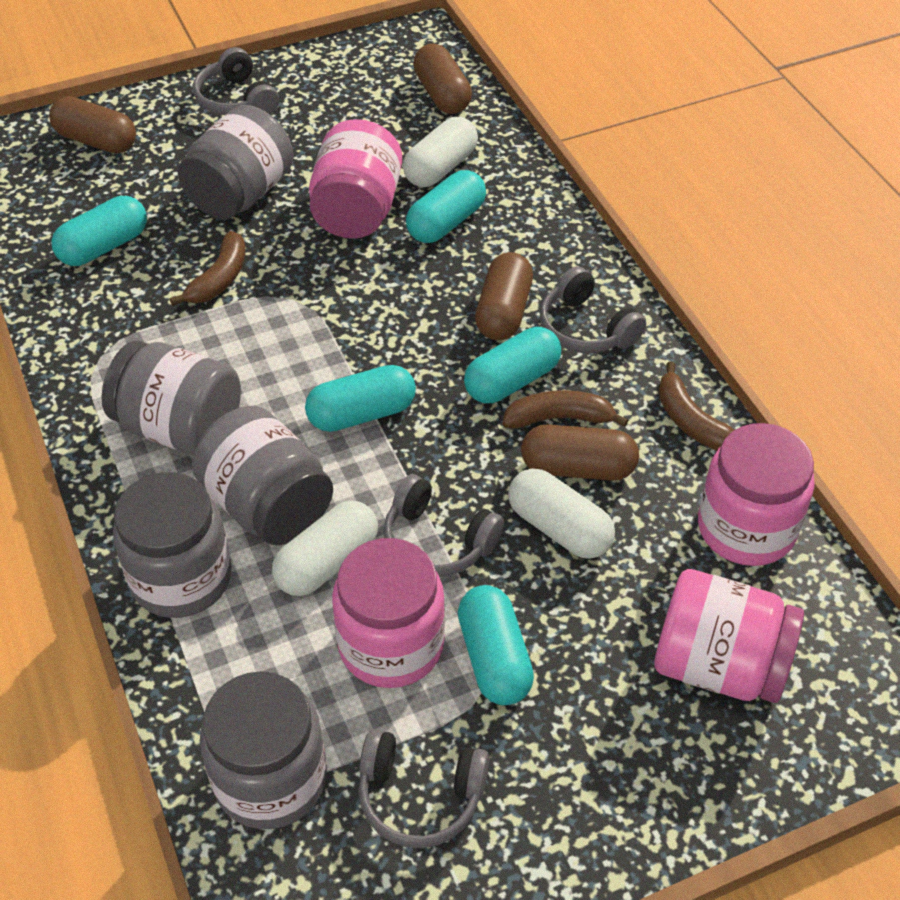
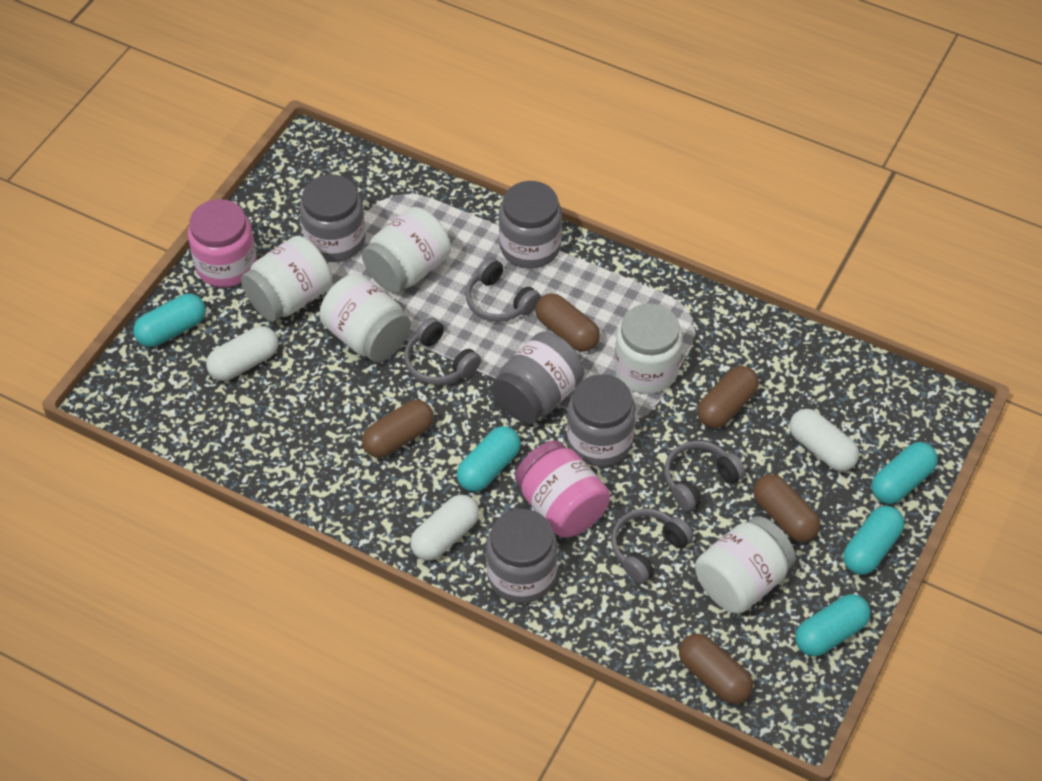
brown banana: [170,231,246,306] [502,390,628,429] [658,362,734,451] = 3 -> none = 0
brown capsule: [49,96,136,154] [413,44,472,114] [475,252,533,340] [521,424,639,481] = 4 -> [362,400,434,458] [535,293,600,352] [679,634,753,704] [697,366,759,428] [753,474,820,542] = 5
pink jar: [309,119,402,239] [332,538,445,688] [654,569,804,703] [698,423,815,566] = 4 -> [188,199,257,287] [515,440,610,538] = 2
white jar: none = 0 -> [241,236,332,322] [319,274,411,362] [362,207,451,293] [615,303,683,394] [695,516,796,614] = 5

